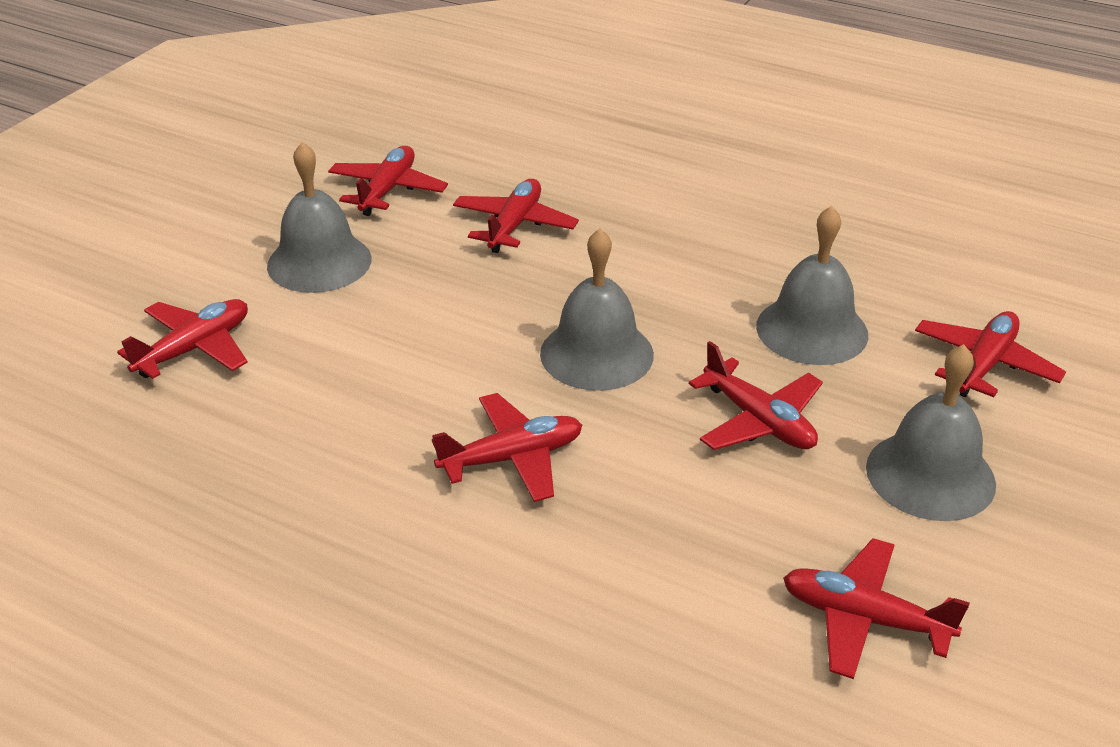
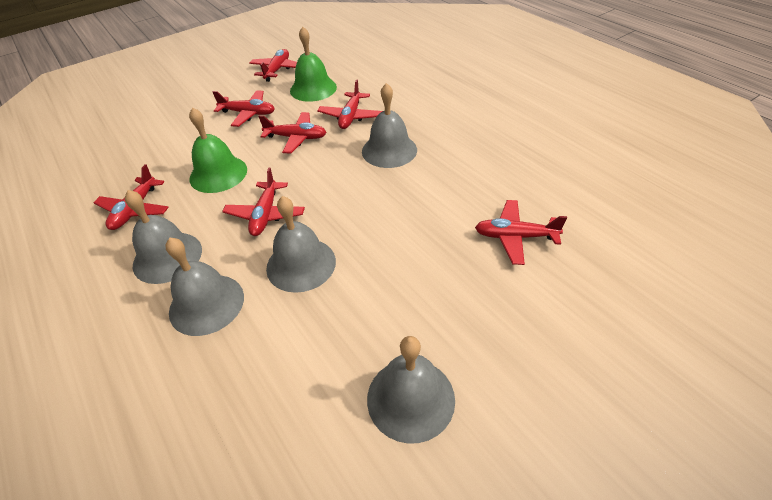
green bell: none = 0 -> [189,107,247,193] [290,27,337,102] = 2
grey bell: [267,142,372,293] [540,228,654,391] [756,206,869,365] [866,344,996,521] = 4 -> [125,190,202,284] [166,238,244,336] [266,196,336,293] [362,83,417,168] [367,336,455,444] = 5

